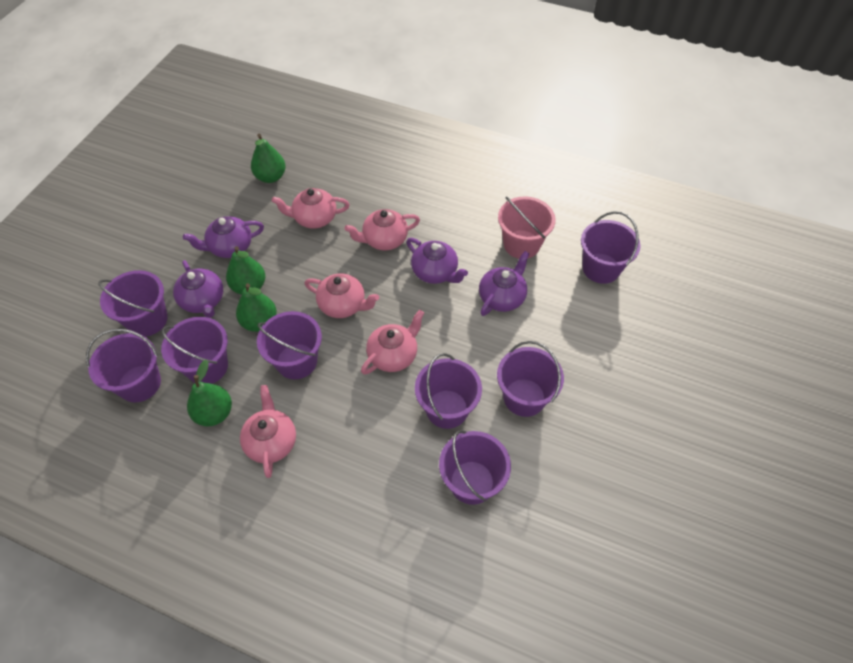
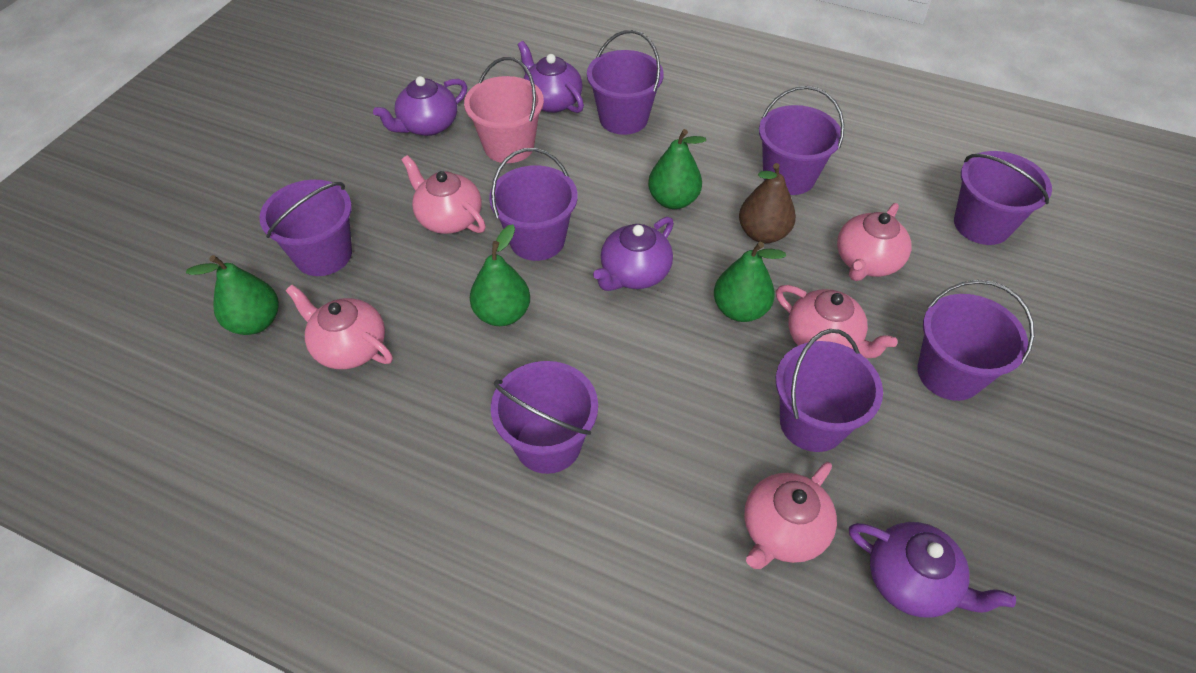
brown pear: none = 0 -> [739,163,796,243] = 1

